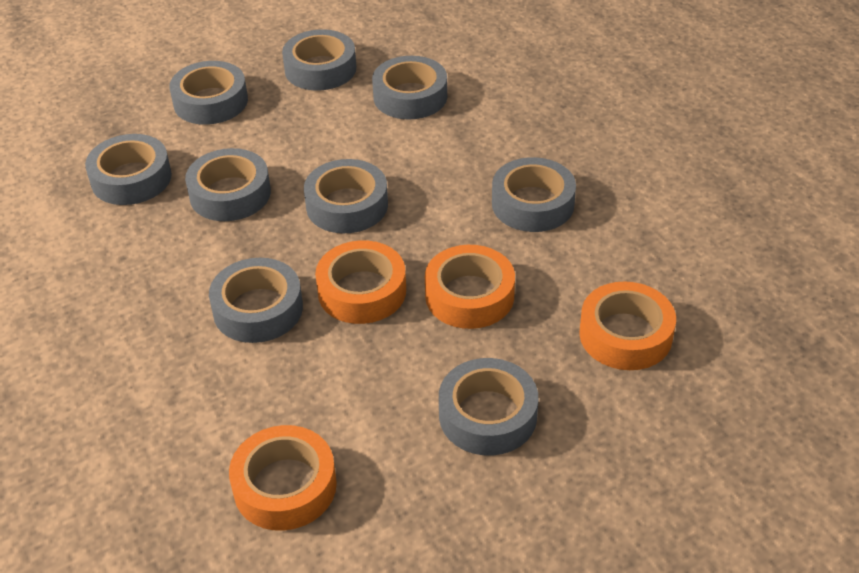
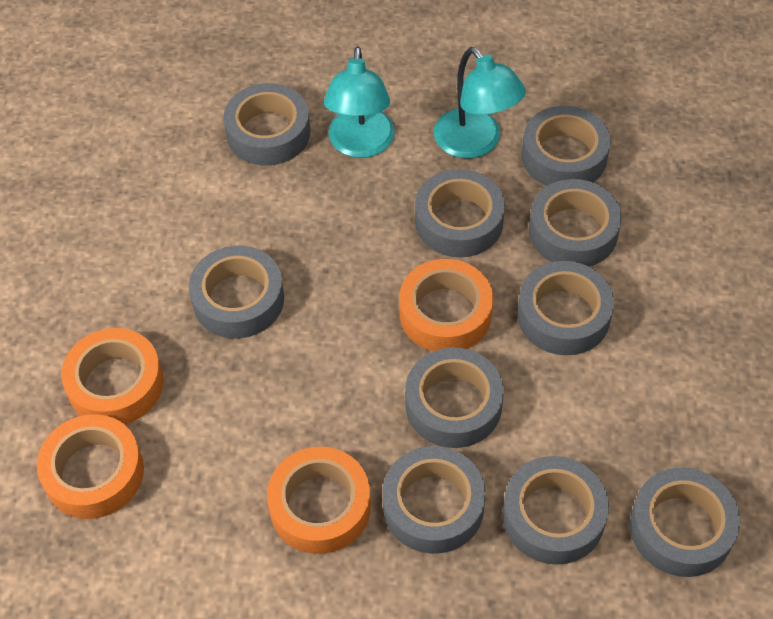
grey tape: [85,134,172,205] [170,61,248,125] [185,148,271,221] [209,258,303,343] [282,29,356,91] [304,159,388,233] [372,56,447,119] [439,358,538,455] [492,157,576,232] = 9 -> [189,245,284,339] [223,83,310,165] [382,446,486,554] [405,348,504,448] [415,169,505,257] [503,456,609,565] [517,261,614,355] [522,106,611,186] [529,179,622,266] [630,467,740,577] = 10
turquoise lamp: none = 0 -> [324,46,395,158] [434,47,526,159] = 2

